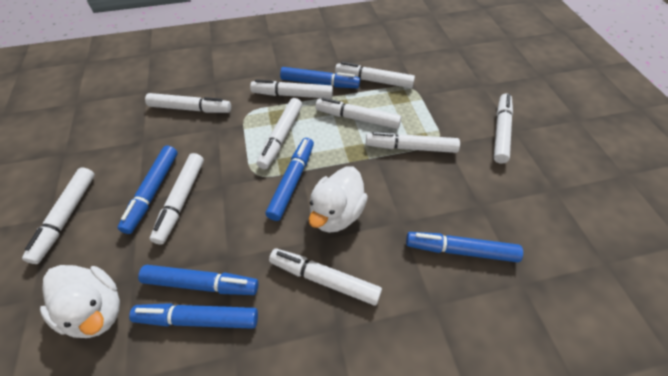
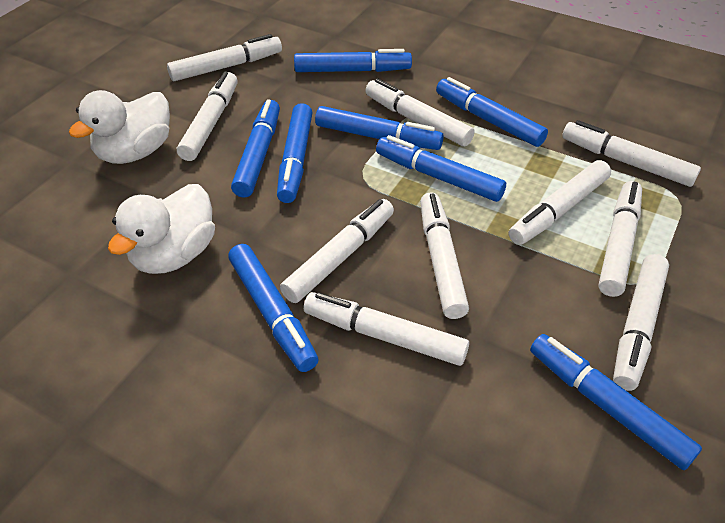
blue marker: [117,146,178,234] [129,303,258,329] [138,265,258,295] [265,138,314,221] [280,67,360,88] [406,232,523,262] = 6 -> [228,244,319,372] [231,99,280,198] [277,103,313,203] [294,49,412,72] [315,106,444,150] [376,135,506,202] [436,77,548,147] [530,334,702,470] = 8

